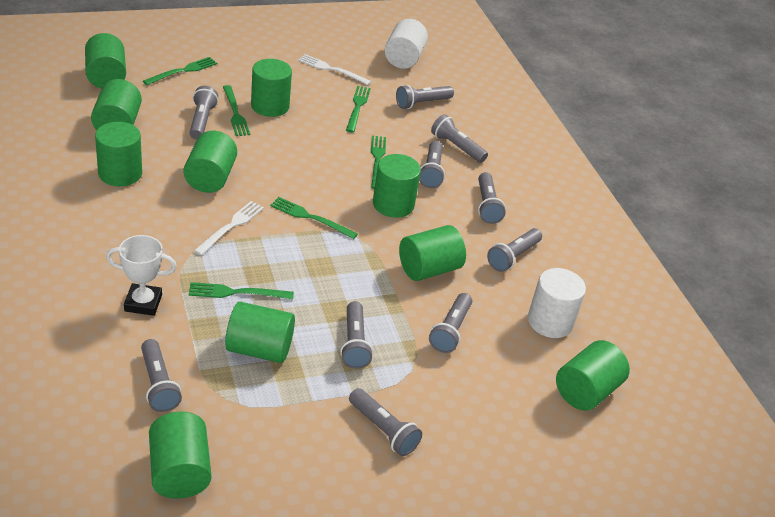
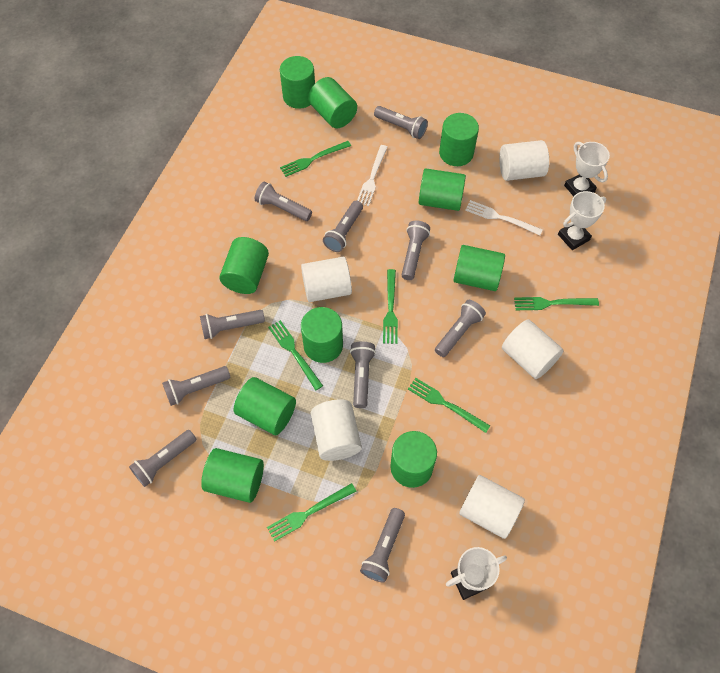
white cylinder: [385,19,428,69] [528,268,586,338] = 2 -> [301,257,352,302] [311,399,362,461] [459,475,525,539] [499,140,549,181] [502,319,564,379] = 5
white trophy: [106,235,177,316] = 1 -> [446,547,507,600] [558,191,606,250] [564,142,610,197] = 3

